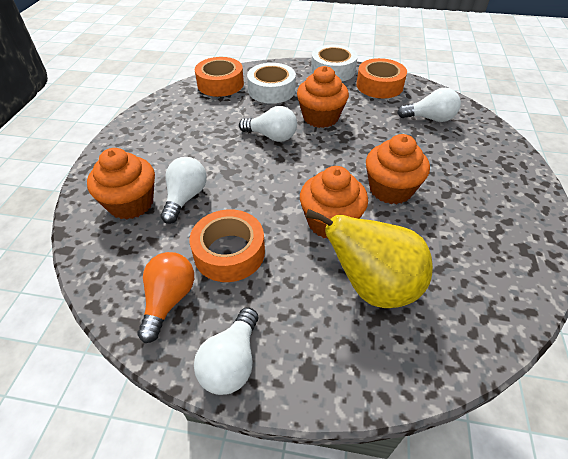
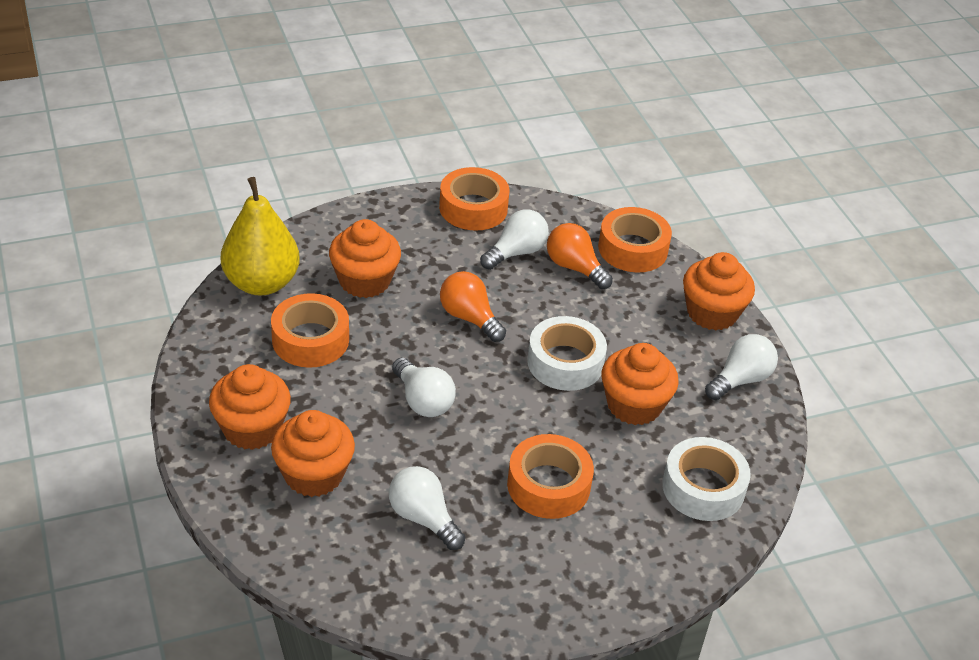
orange cupcake: [87,148,155,220] [297,66,349,128] [300,166,368,238] [366,134,430,204] = 4 -> [209,364,291,450] [271,410,355,497] [329,219,401,298] [602,343,679,425] [683,252,755,331] = 5
orange light bulb: [137,252,194,343] = 1 -> [440,271,506,342] [547,223,613,289] = 2
orange tape: [190,209,265,282] [195,57,244,97] [356,58,407,98] = 3 -> [271,293,349,368] [439,167,509,231] [507,434,594,519] [598,207,672,273] = 4

